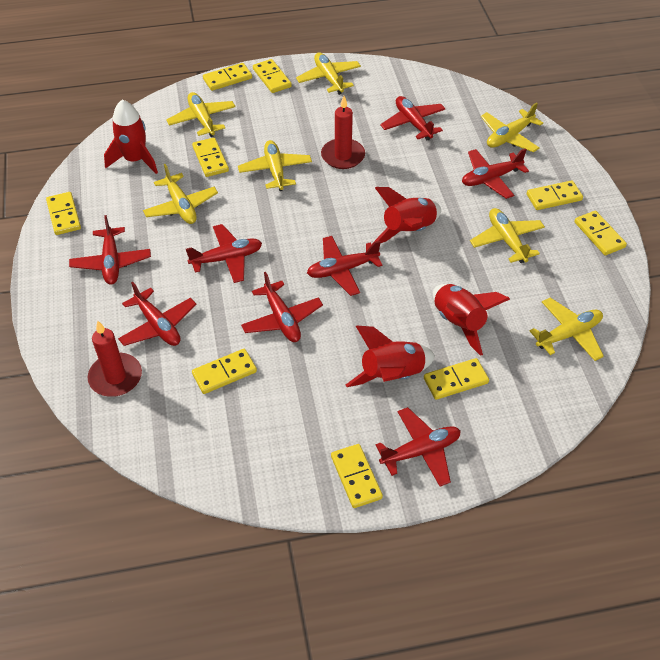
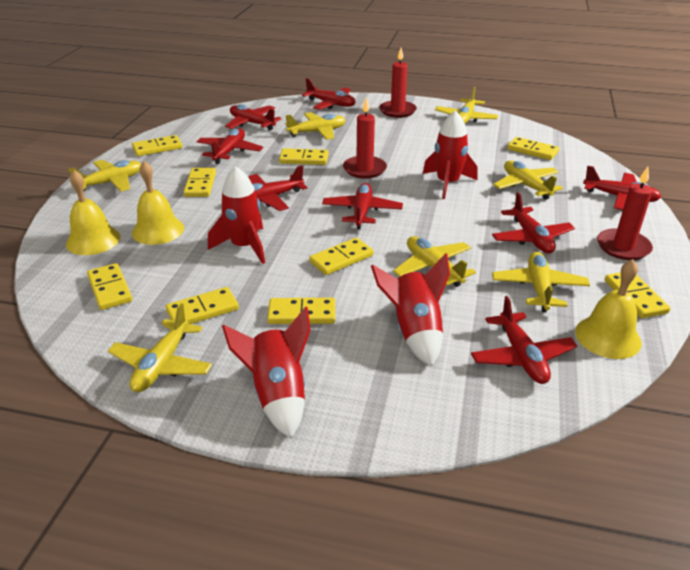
red candle: [87,321,142,397] [321,96,365,169] = 2 -> [343,97,387,179] [379,48,417,118] [597,166,653,260] = 3
yellow bell: none = 0 -> [66,170,120,255] [132,161,184,245] [575,259,641,359] = 3

